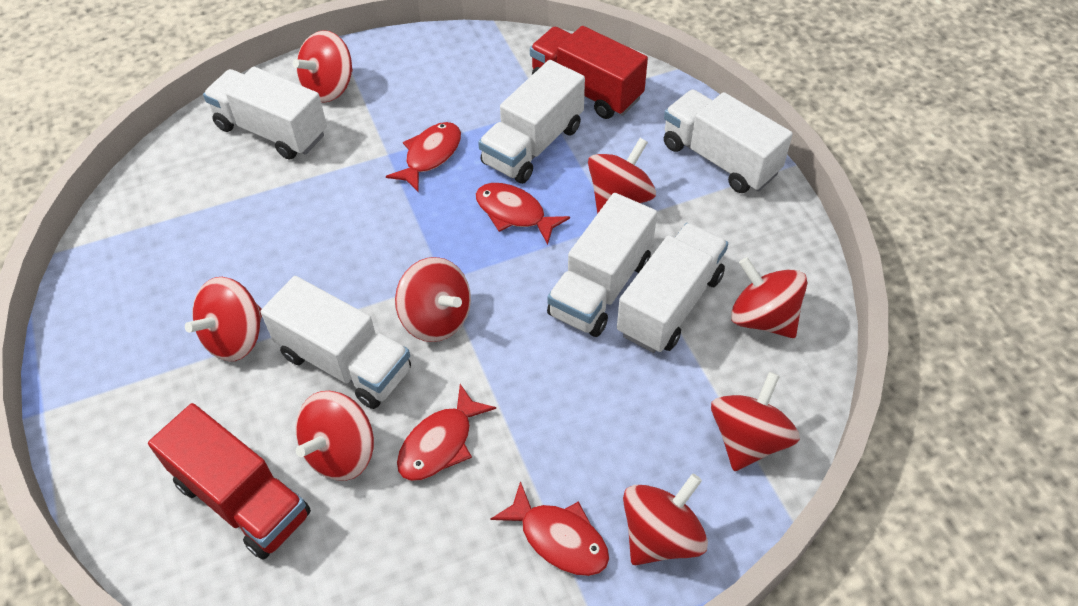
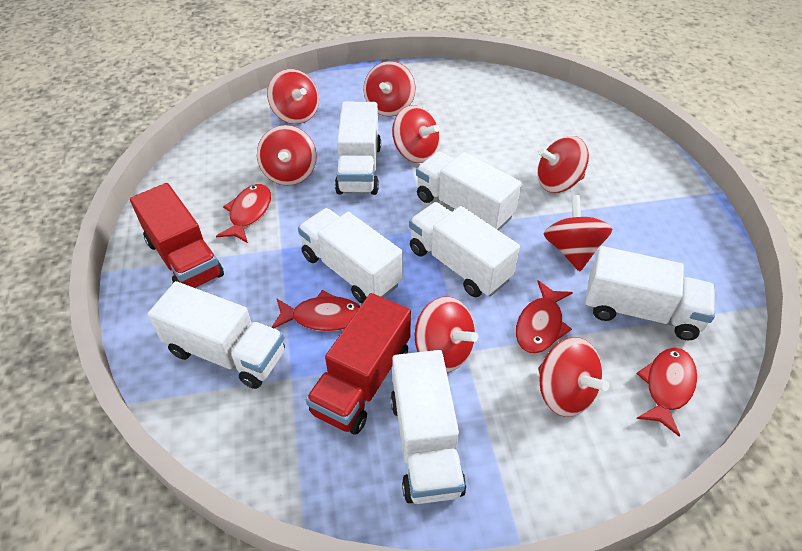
white truck: [203,67,327,160] [261,276,411,409] [478,60,585,184] [547,193,657,337] [617,223,728,353] [664,90,793,193] = 6 -> [148,281,285,389] [298,208,403,303] [335,102,381,195] [390,350,466,504] [409,202,520,297] [416,152,522,231] [585,246,715,340] = 7

